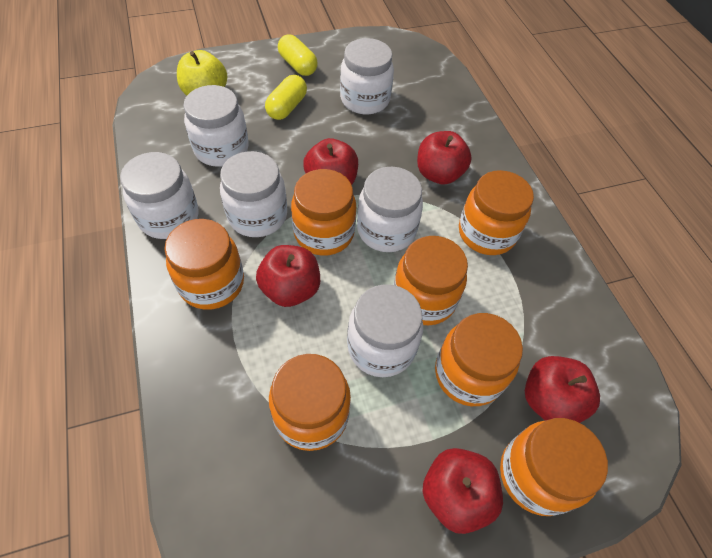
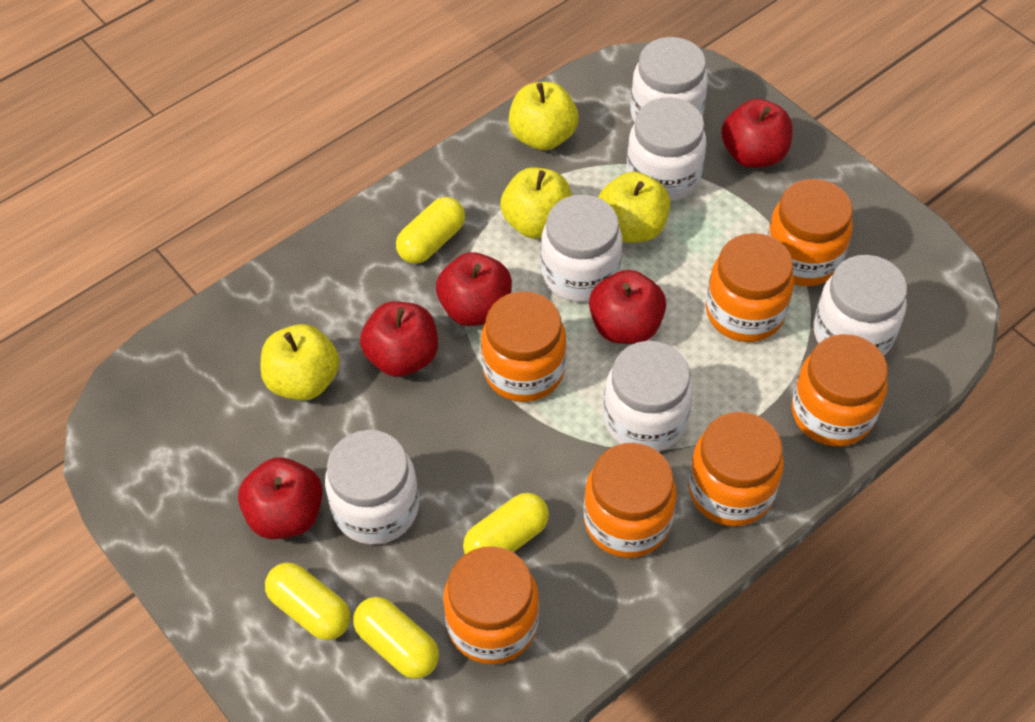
yellow apple: [177,50,227,96] = 1 -> [261,324,340,401] [500,167,572,239] [508,82,579,150] [598,171,670,243] = 4
yellow capsule: [265,75,307,120] [278,34,318,76] = 2 -> [265,562,351,640] [353,597,439,679] [396,197,465,264] [463,493,549,554] = 4

